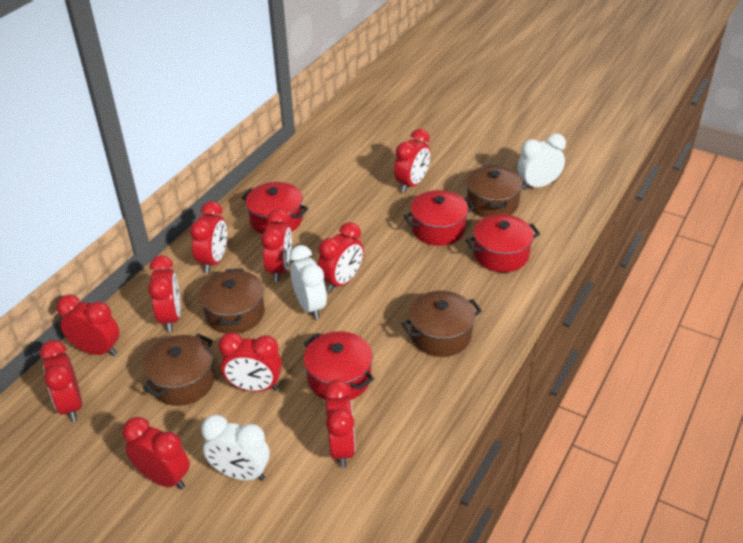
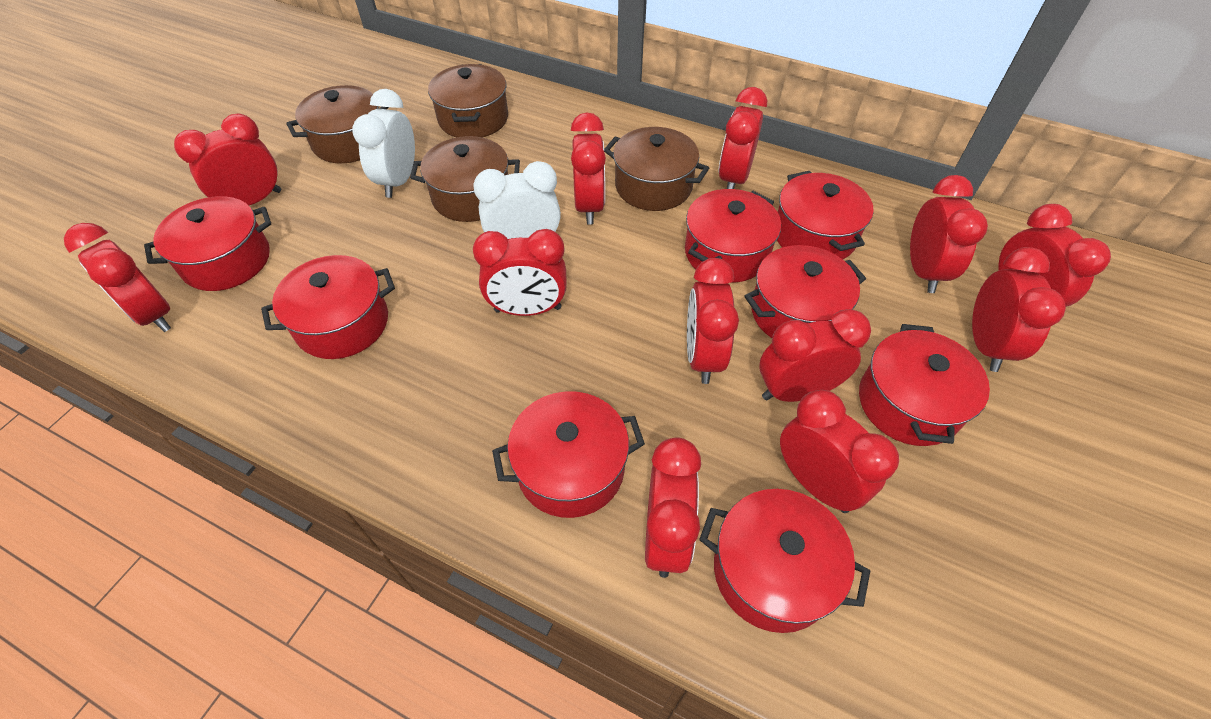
red clock: [40,340,82,422] [56,295,119,356] [123,417,190,489] [148,256,181,332] [190,201,227,273] [218,332,282,392] [261,209,292,282] [318,222,364,292] [324,380,355,468] [394,129,431,193] = 10 -> [64,223,171,332] [174,114,281,205] [473,229,567,316] [571,112,606,225] [645,437,701,578] [687,258,739,384] [718,87,767,189] [759,309,871,402] [780,390,899,513] [910,175,988,293] [972,247,1066,372] [998,204,1111,307] = 12
red pot: [241,182,308,234] [304,331,374,400] [403,190,475,246] [466,214,540,272] = 4 -> [144,196,271,291] [261,255,395,359] [492,391,645,518] [685,189,781,283] [699,489,870,633] [744,245,866,338] [777,171,874,259] [859,324,990,446] = 8
white clock: [201,415,270,481] [289,245,327,319] [518,133,566,190] = 3 -> [352,89,415,198] [474,161,561,239] = 2

